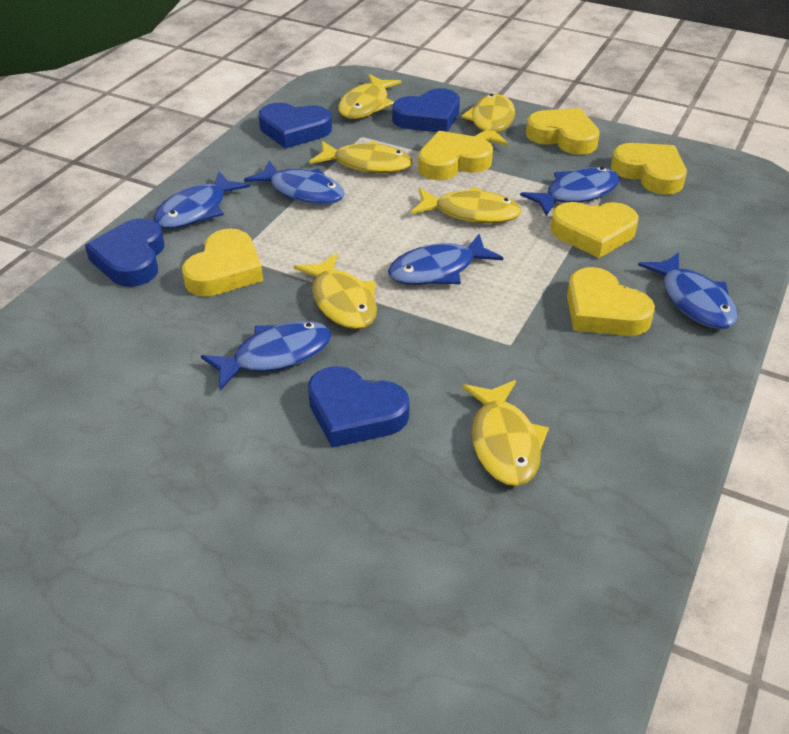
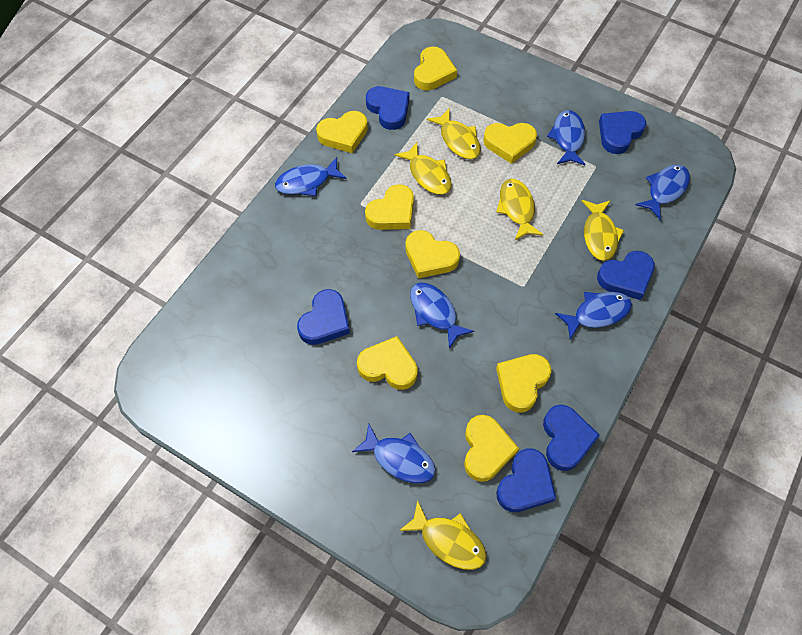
blue heart: [85,218,165,287] [259,103,332,149] [308,366,410,448] [392,88,460,132] = 4 -> [297,289,350,345] [366,86,409,130] [496,449,556,512] [543,405,600,471] [597,251,655,300] [599,111,646,154] = 6
yellow fish: [294,253,377,329] [309,141,412,173] [338,74,402,119] [411,187,522,223] [461,94,515,146] [462,380,549,486] = 6 -> [395,142,452,195] [399,500,487,570] [427,108,481,159] [496,179,544,240] [582,200,624,261] = 5
yellow heart: [182,228,263,297] [418,131,493,180] [526,108,600,155] [550,202,638,258] [567,267,655,336] [611,143,687,195] = 6 -> [316,111,368,153] [357,336,418,390] [365,184,414,230] [405,230,460,278] [414,47,457,91] [464,415,519,482] [483,123,537,164] [496,354,552,412] = 8

